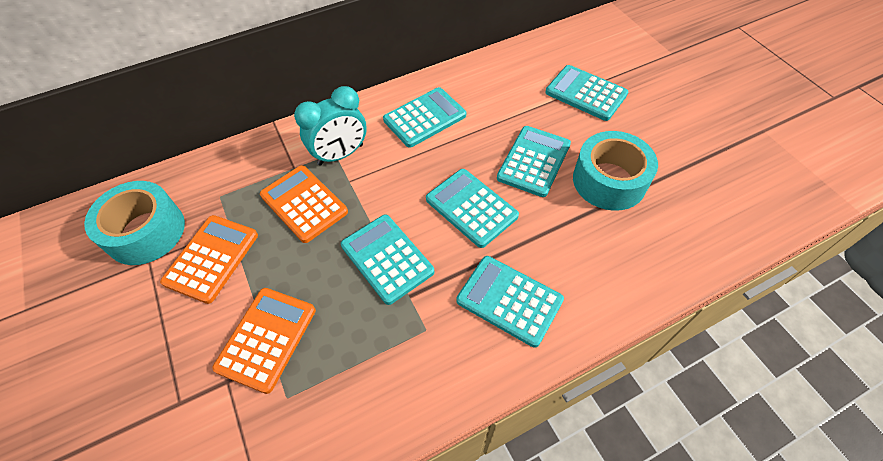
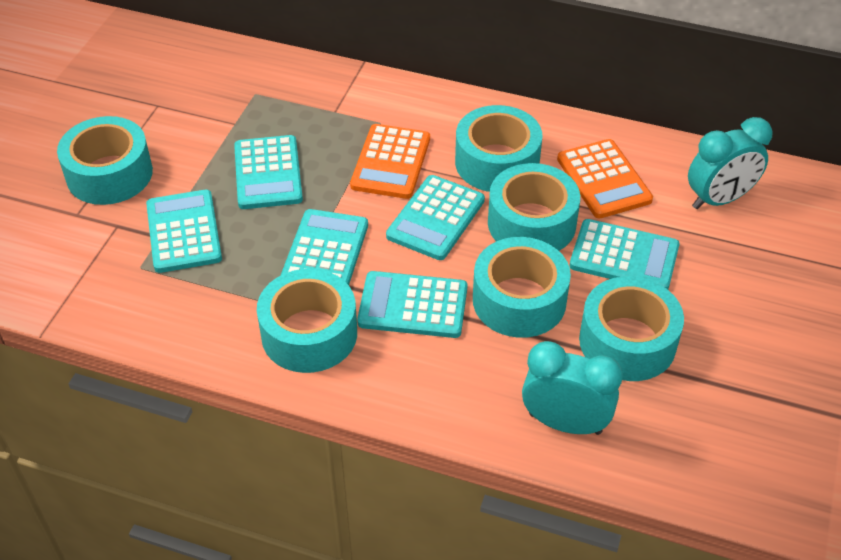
orange calculator: [160,215,258,304] [212,288,316,394] [260,165,348,243] = 3 -> [350,124,430,199] [557,139,653,219] = 2
turquoise clock: [294,86,367,165] = 1 -> [522,341,623,435] [688,117,773,209] = 2
turquoise tape: [84,181,185,265] [573,131,658,211] = 2 -> [57,116,153,205] [257,269,357,373] [455,105,543,192] [473,237,571,338] [488,163,580,251] [579,276,684,381] = 6

